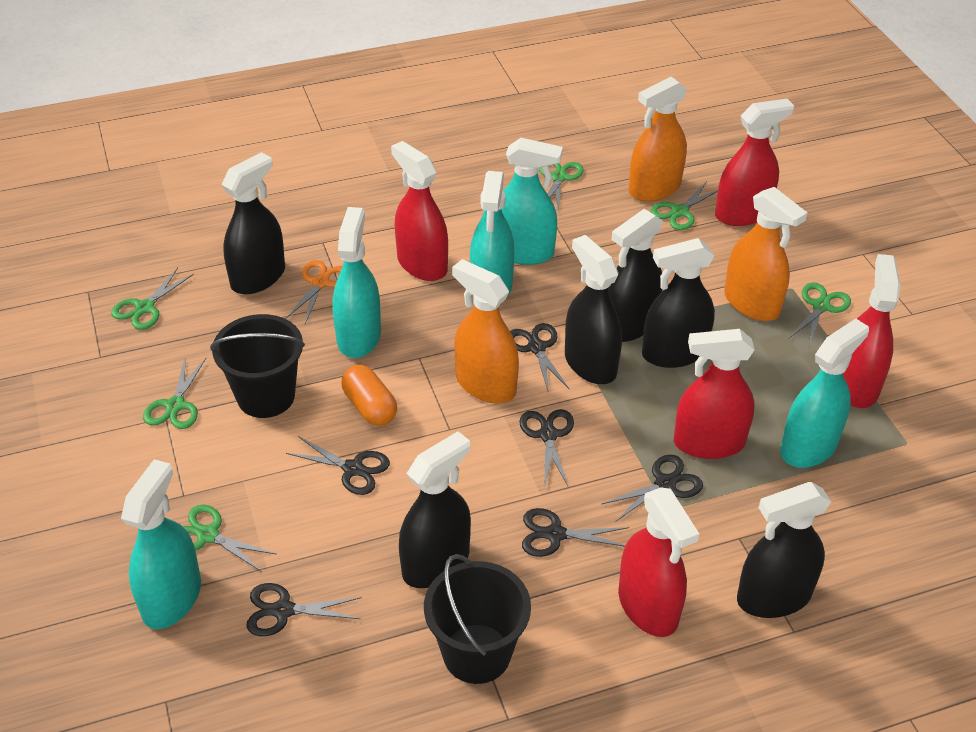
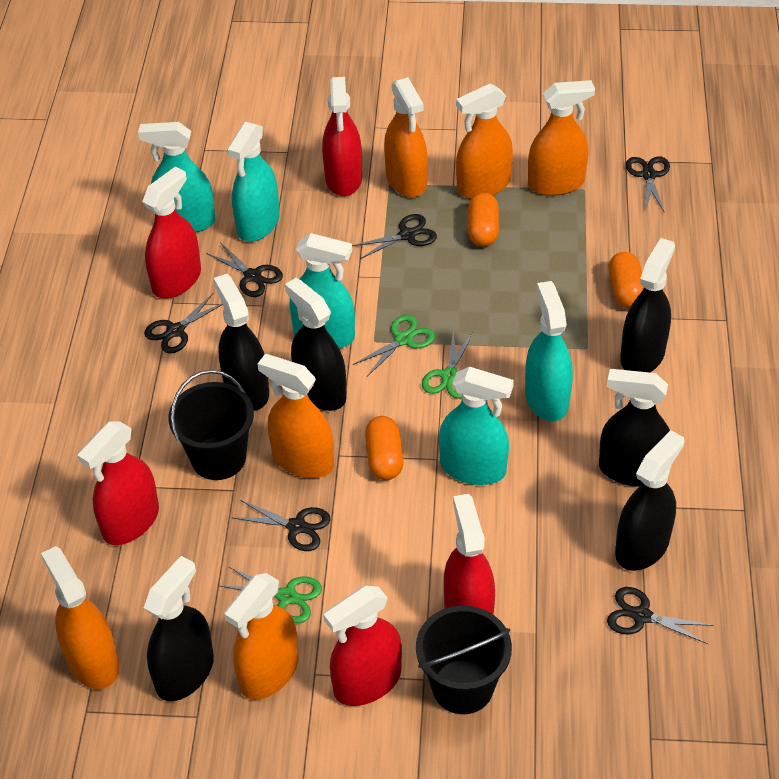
green scissors: [111,268,194,330] [143,358,206,429] [182,505,277,572] [539,162,584,211] [650,181,718,230] [789,283,851,346] = 6 -> [220,567,322,623] [353,315,435,377] [422,329,473,399] = 3
orange capsule: [341,365,397,426] = 1 -> [365,416,404,480] [468,193,499,247] [609,252,644,308] = 3
orange scissors: [285,260,343,324] = 1 -> none = 0
orange spray bottle: [452,259,519,404] [629,77,687,202] [724,187,807,321] = 3 -> [41,546,119,689] [224,573,299,700] [258,354,334,478] [384,77,428,197] [456,83,513,199] [528,80,595,196] = 6

